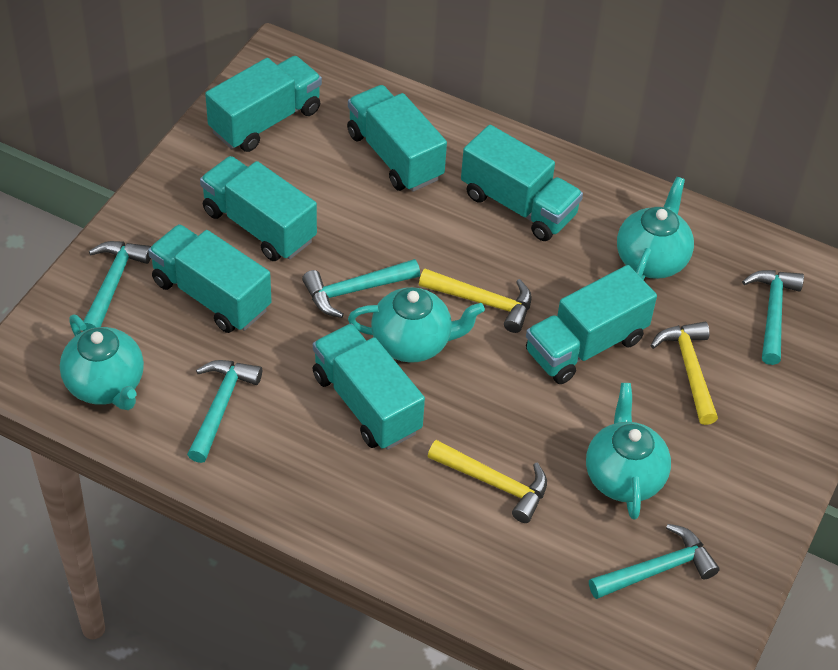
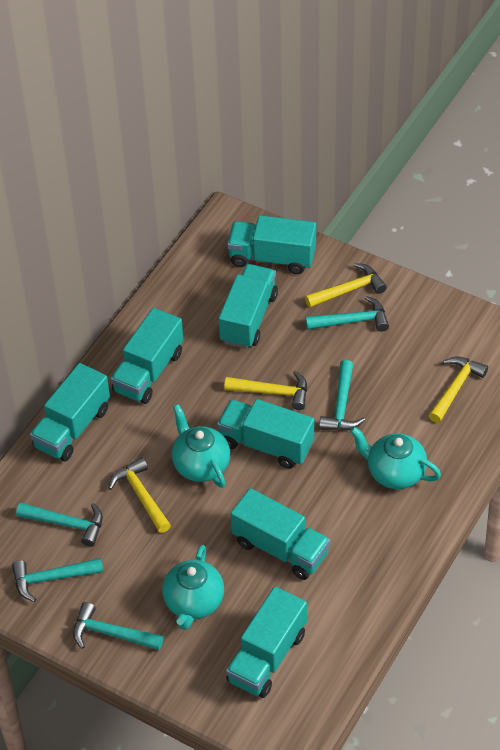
turquoise teapot: [60,315,144,410] [348,287,485,363] [586,383,671,520] [617,177,694,280] = 4 -> [162,545,224,630] [172,404,230,488] [350,427,441,489] = 3
yellow hammer: [419,269,532,333] [428,440,547,523] [650,322,718,425] = 3 -> [108,457,171,533] [224,371,307,410] [305,263,387,308] [429,356,488,423] = 4

